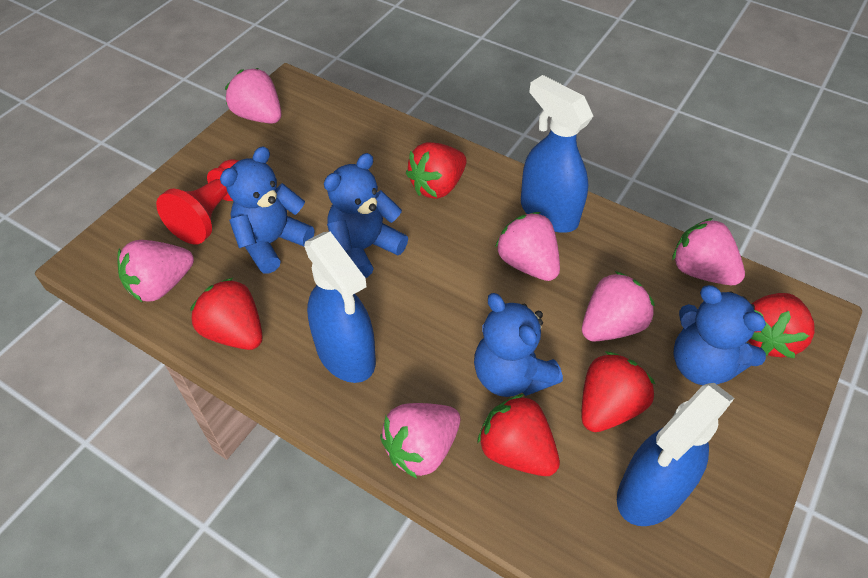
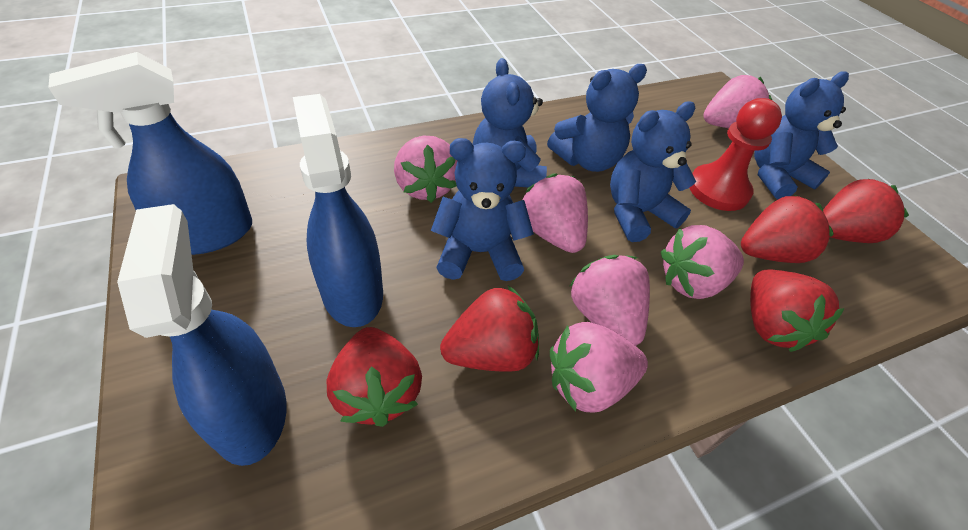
blue teddy bear: [220,146,315,274] [324,153,408,278] [474,293,563,397] [673,285,766,385] = 4 -> [431,138,534,281] [473,58,547,187] [547,64,647,172] [610,101,696,242] [754,71,849,200] = 5

